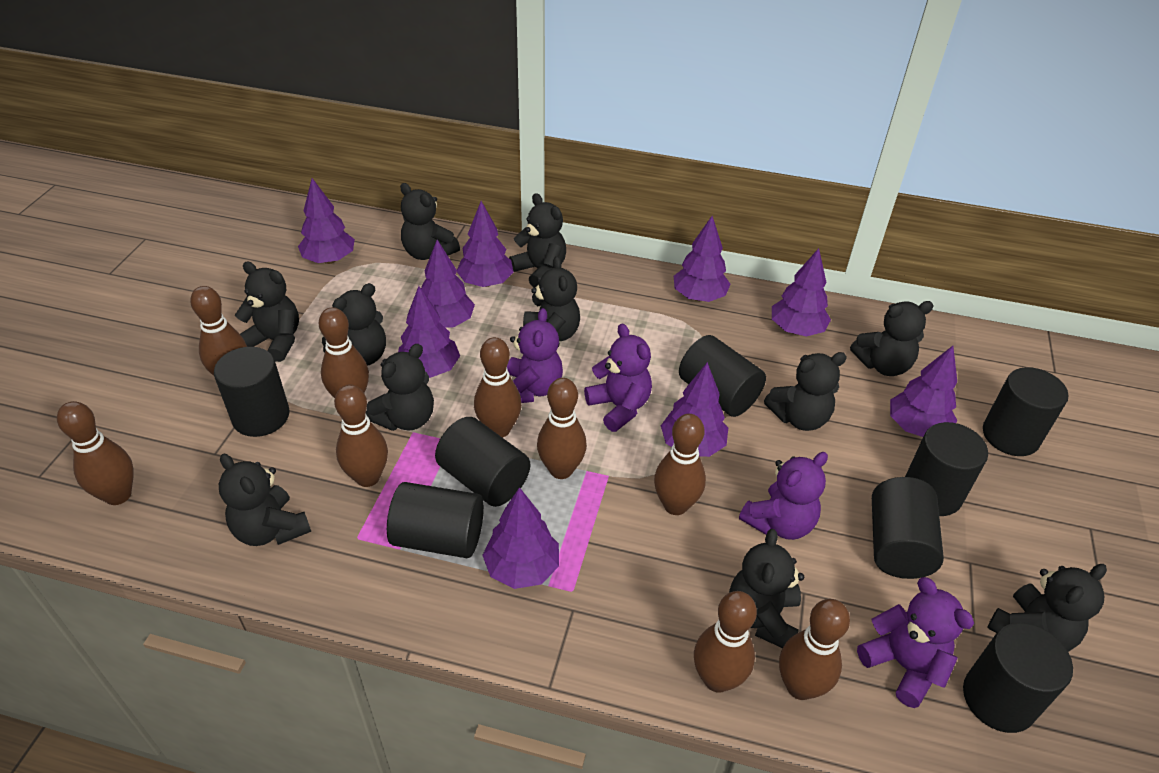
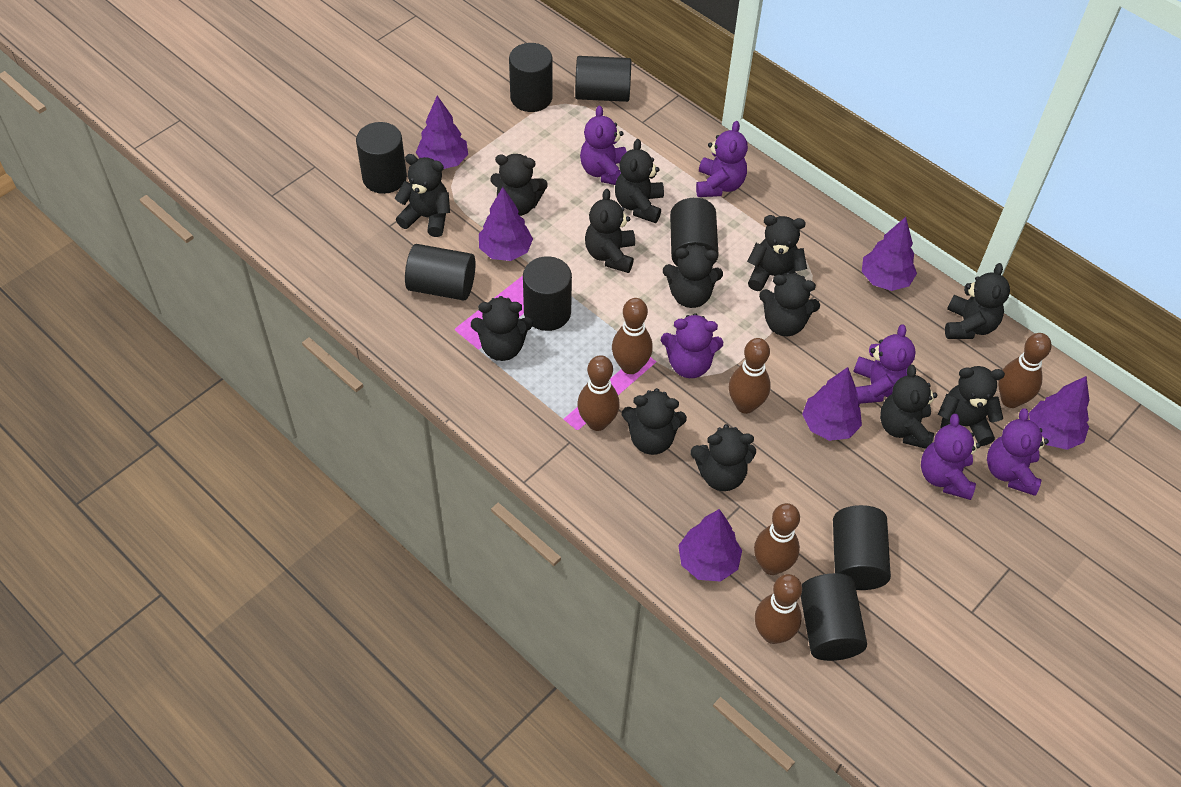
black teddy bear: [219,454,311,546] [235,261,299,362] [322,283,386,366] [366,344,434,431] [400,183,460,260] [509,193,566,288] [523,256,580,347] [729,529,804,648] [764,352,847,431] [850,301,934,376] [987,564,1107,652] = 11 -> [395,154,450,237] [471,296,533,361] [490,154,548,216] [585,189,635,273] [615,139,664,223] [622,388,687,455] [663,244,723,308] [690,424,756,491] [747,215,807,291] [759,273,820,336] [880,365,937,449] [938,366,1005,446] [945,263,1010,339] = 13
brown bowling pin: [57,401,134,505] [190,286,247,376] [319,307,369,398] [334,385,388,487] [474,337,522,438] [537,378,587,479] [654,414,706,515] [694,591,757,693] [779,599,850,700] = 9 -> [577,355,620,431] [612,298,653,374] [729,338,771,414] [754,503,800,575] [755,574,802,644] [998,333,1051,408] = 6
purple teddy bear: [507,308,563,403] [584,324,652,432] [739,452,828,540] [857,577,974,708] = 4 -> [580,106,627,185] [661,313,723,378] [696,121,748,197] [853,324,916,404] [921,414,981,500] [987,408,1049,496] = 6
purple tree: [298,178,355,264] [398,286,460,378] [421,240,475,328] [457,201,514,287] [482,487,559,589] [661,362,728,457] [674,216,731,302] [772,248,831,337] [890,346,958,437] = 9 -> [416,96,468,169] [479,187,533,261] [678,509,742,582] [802,367,862,441] [862,217,917,291] [1029,376,1089,450] = 6

